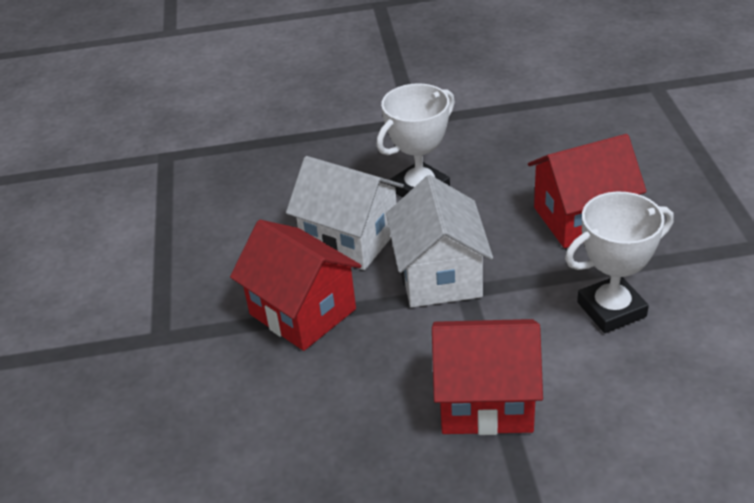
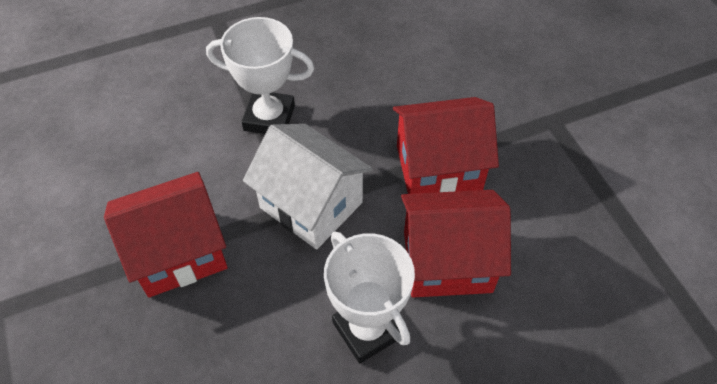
white house: [286,156,404,270] [386,175,493,308] = 2 -> [243,124,373,250] = 1

